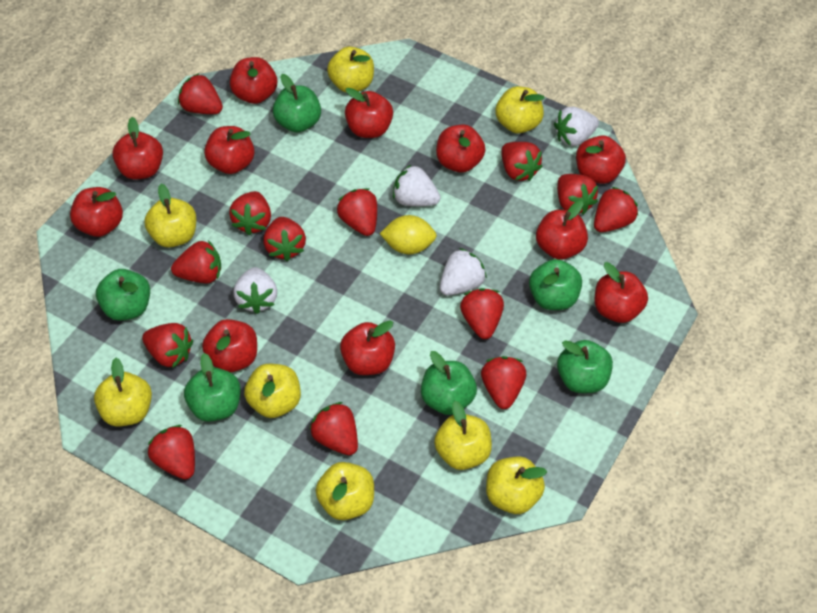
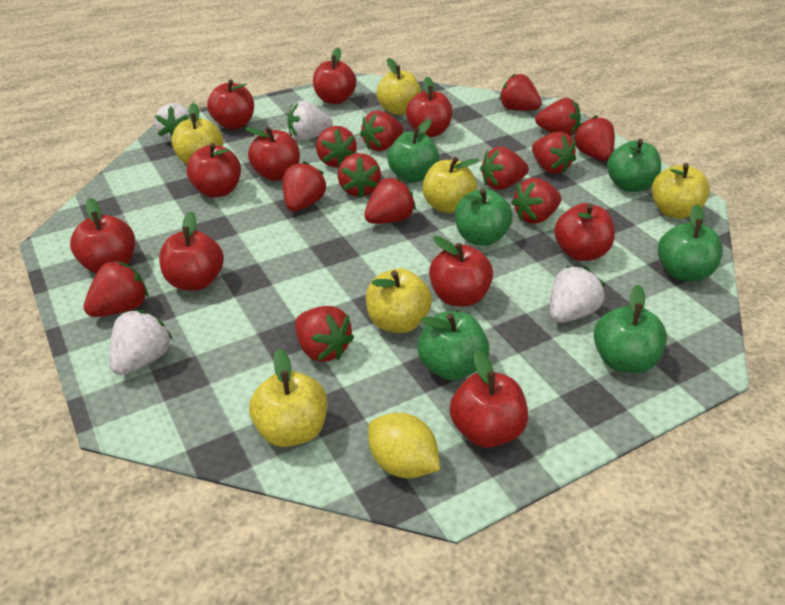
red apple: [70,187,123,237] [112,117,163,179] [202,319,257,373] [204,126,255,174] [230,57,277,104] [340,320,395,375] [345,88,393,138] [436,125,485,173] [536,200,588,260] [576,136,626,184] [595,262,648,323] = 11 -> [70,198,135,273] [159,211,224,291] [187,143,241,198] [207,79,254,129] [245,127,300,181] [313,48,356,104] [406,76,453,137] [429,236,493,307] [450,350,528,448] [554,203,615,261] = 10
yellow apple: [94,358,152,426] [144,184,196,247] [244,364,301,418] [316,462,374,520] [327,47,374,93] [434,401,492,470] [486,456,547,514] [496,86,544,133] = 8 -> [171,103,223,165] [249,349,327,447] [366,268,432,333] [376,58,421,115] [423,157,479,213] [651,163,710,219] = 6

